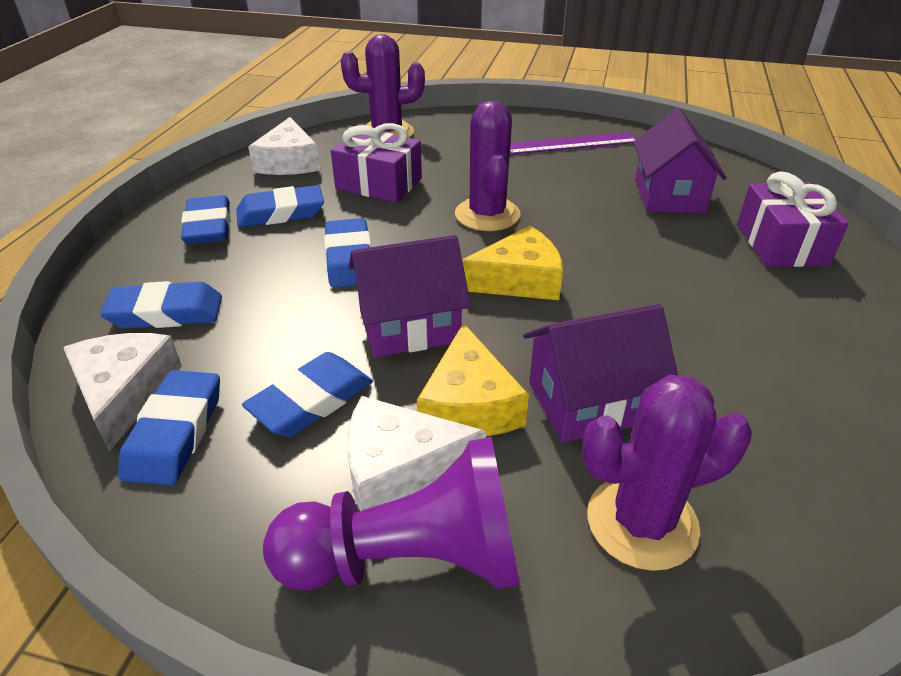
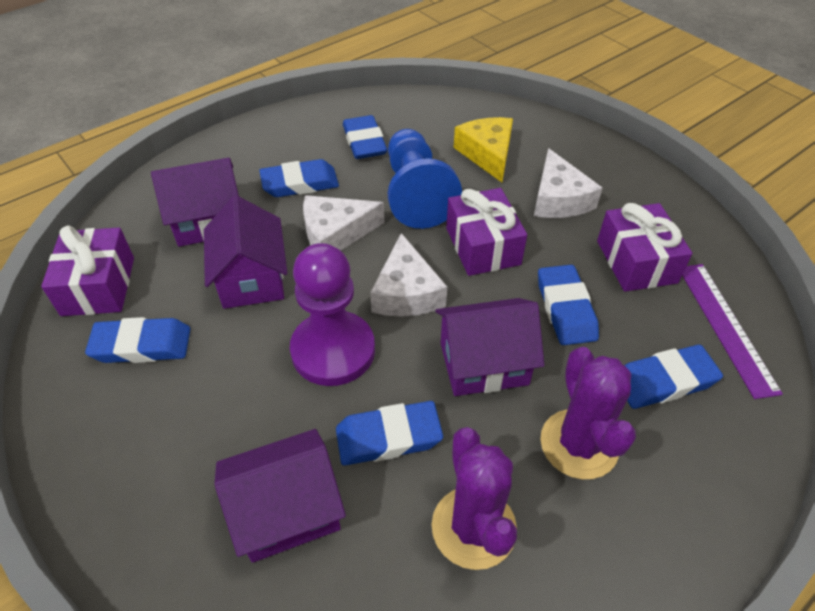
blue pawn: none = 0 -> [388,129,462,229] = 1
purple cactus: [341,34,425,138] [455,101,521,231] [582,375,752,571] = 3 -> [431,427,517,570] [540,347,636,479] = 2
purple gift: [331,123,422,203] [737,171,849,267] = 2 -> [41,225,134,316] [446,188,527,276] [597,203,692,292] = 3
purple house: [348,235,471,358] [523,304,678,443] [633,108,727,213] = 3 -> [151,158,239,247] [204,195,287,309] [215,429,346,563] [435,298,544,396] = 4
yellow cheese: [417,323,529,436] [462,226,563,300] = 2 -> [454,117,513,182] = 1

